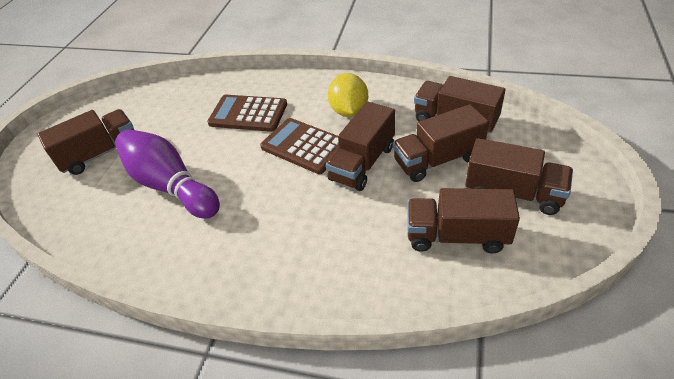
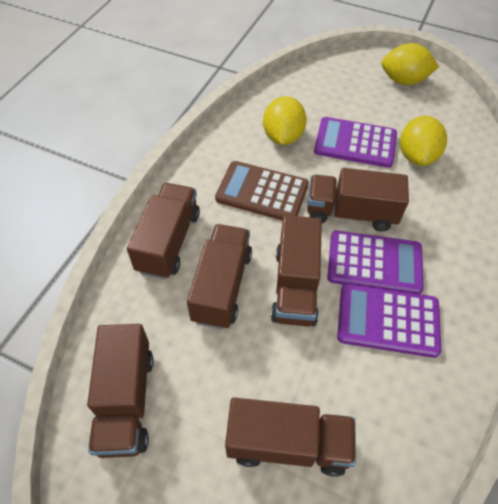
brown calculator: [207,95,287,132] [260,118,339,174] = 2 -> [215,161,309,221] = 1
purple bowling pin: [115,129,220,219] = 1 -> none = 0
purple calculator: none = 0 -> [314,117,397,168] [327,231,424,294] [337,284,441,358] = 3
yellow lemon: [328,73,368,117] = 1 -> [263,96,307,145] [381,43,439,85] [400,116,447,166] = 3

